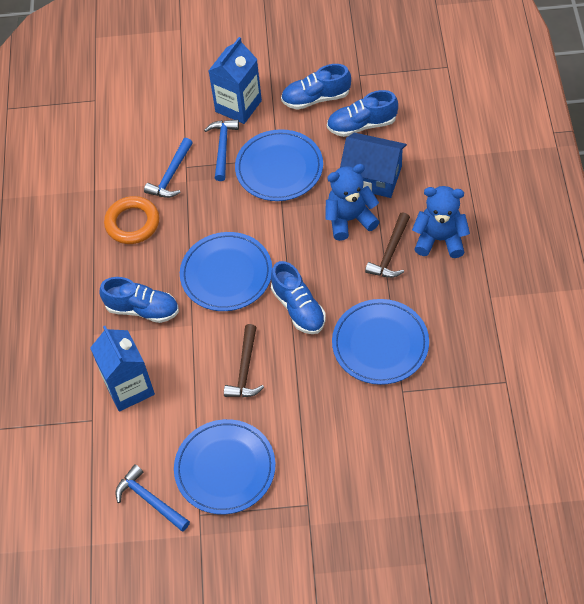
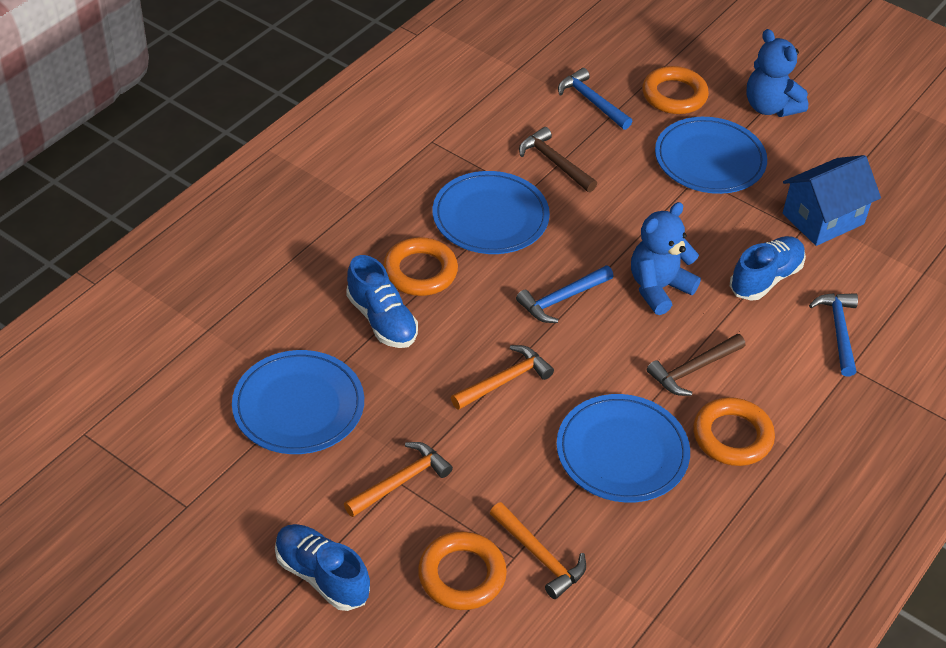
blue carton: [90,326,155,411] [209,37,262,124] = 2 -> none = 0
blue shoe: [100,277,179,323] [271,261,326,334] [281,64,351,110] [327,90,398,137] = 4 -> [275,524,370,611] [346,255,418,348] [730,236,806,301] = 3
orange hammer: none = 0 -> [344,442,453,517] [451,345,554,410] [490,502,586,599] = 3
orange ring: [104,196,159,244] = 1 -> [383,237,458,296] [418,531,507,610] [642,66,709,114] [693,397,775,466] = 4

